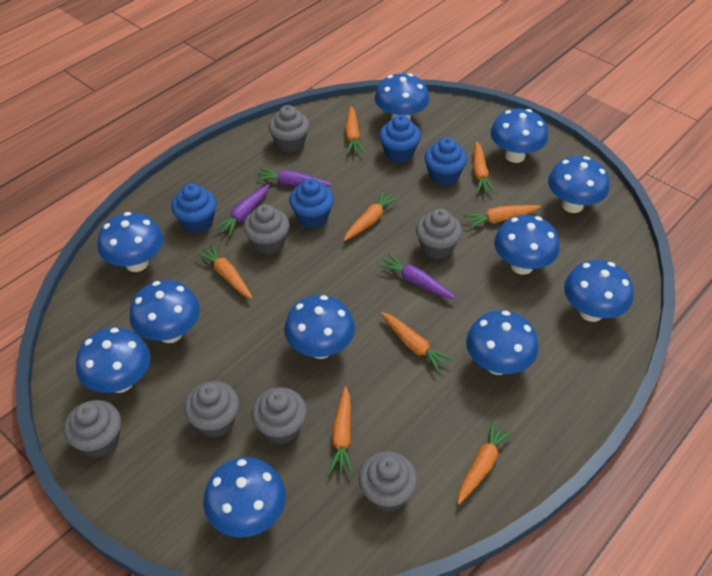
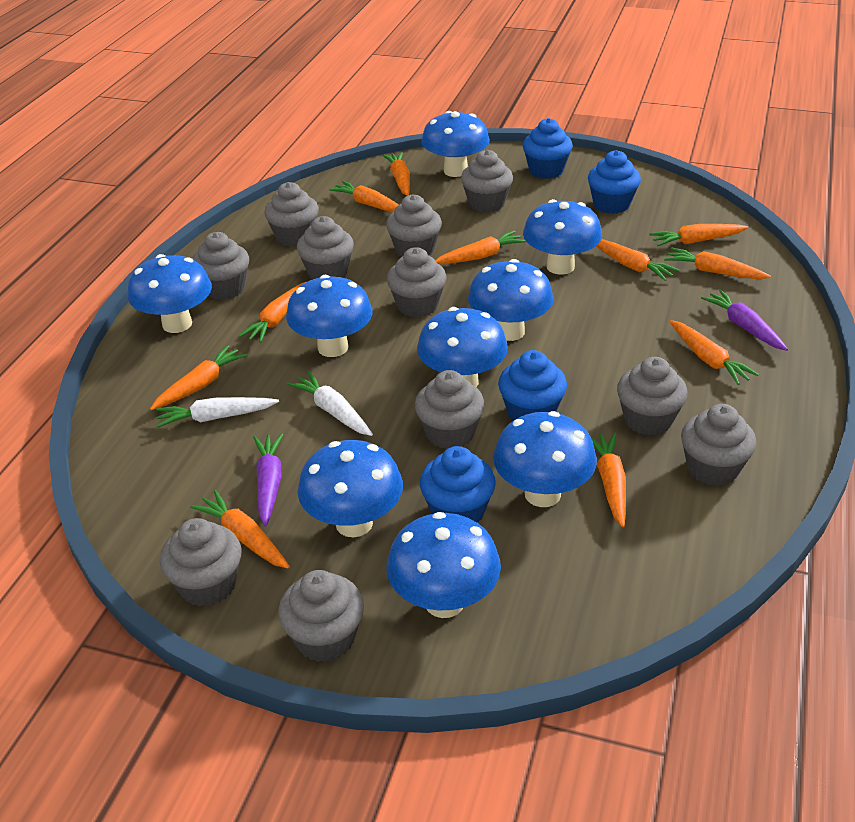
blue mushroom: [76,327,150,393] [97,212,163,272] [129,280,200,343] [203,457,286,537] [284,295,355,359] [375,73,429,121] [466,310,538,375] [490,109,548,163] [494,215,560,275] [548,156,610,213] [564,260,634,322] = 11 -> [128,254,212,333] [286,275,372,357] [298,440,403,537] [387,512,501,618] [417,307,508,388] [421,111,490,177] [468,259,554,341] [493,411,597,507] [523,199,602,275] = 9
grey cupcake: [64,400,121,458] [184,381,239,438] [243,204,290,255] [251,387,307,444] [268,105,310,153] [359,451,417,512] [416,209,462,259] = 7 -> [160,518,242,607] [192,232,249,300] [264,182,319,247] [278,570,364,662] [297,216,354,279] [386,195,442,257] [387,247,447,317] [415,370,485,449] [461,150,513,213] [617,357,688,436] [681,404,757,486] = 11
orange carrot: [196,244,253,299] [329,386,353,474] [344,190,399,241] [345,106,365,154] [381,312,453,373] [458,420,514,505] [463,205,541,229] [473,141,495,194] = 8 -> [150,345,247,410] [190,490,290,569] [239,282,305,343] [329,181,399,212] [382,152,410,196] [435,230,526,264] [590,433,626,527] [596,239,679,281] [650,224,748,246] [664,247,771,279] [669,320,759,385] = 11
purple carrot: [214,184,269,237] [255,168,333,187] [378,254,456,299] = 3 -> [253,433,283,527] [701,290,788,351] = 2
white carrot: none = 0 -> [156,397,279,428] [287,371,373,436] = 2

